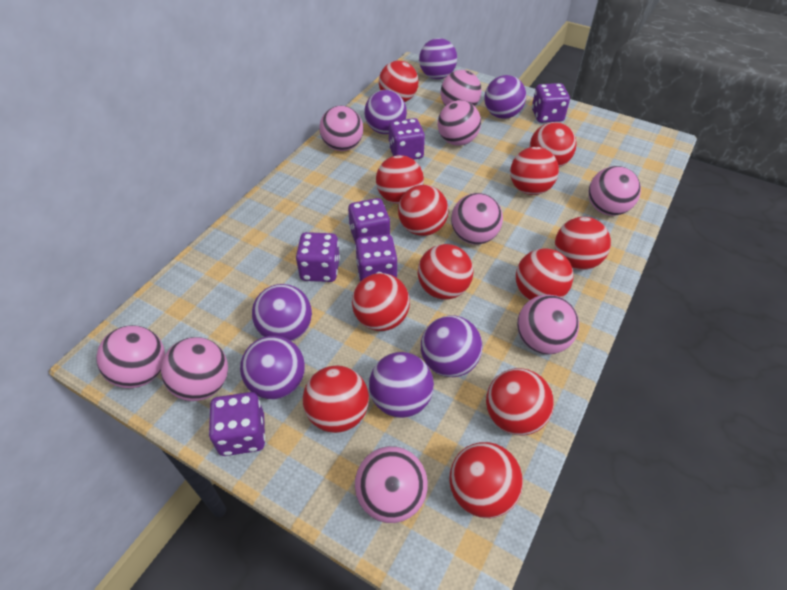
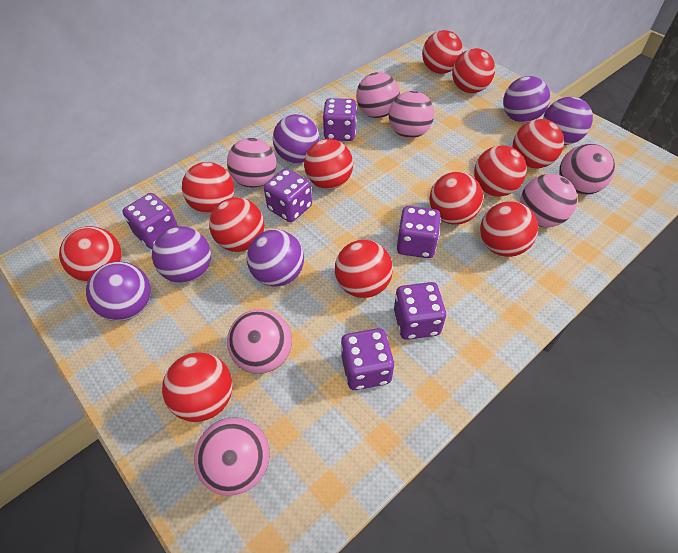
pink ball: [96,325,165,388] [161,337,228,401] [319,106,363,151] [355,446,428,523] [438,100,481,146] [441,70,482,106] [451,193,503,245] [517,295,579,355] [589,166,641,216] = 9 -> [194,417,269,496] [227,138,277,188] [227,309,292,374] [356,72,400,118] [389,91,434,138] [520,174,577,227] [559,144,615,195] = 7
purple ball: [240,336,305,399] [252,284,312,341] [364,90,407,134] [369,352,434,418] [419,38,457,79] [421,315,483,377] [484,75,526,119] = 7 -> [86,262,151,321] [152,226,211,283] [247,229,304,286] [273,114,320,163] [503,76,550,123] [543,97,593,145] = 6

